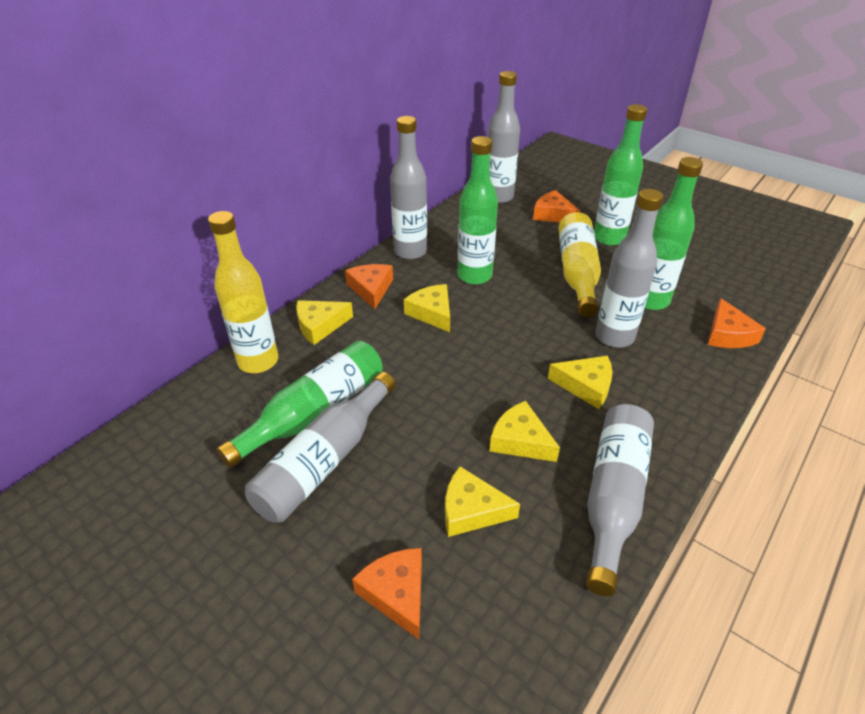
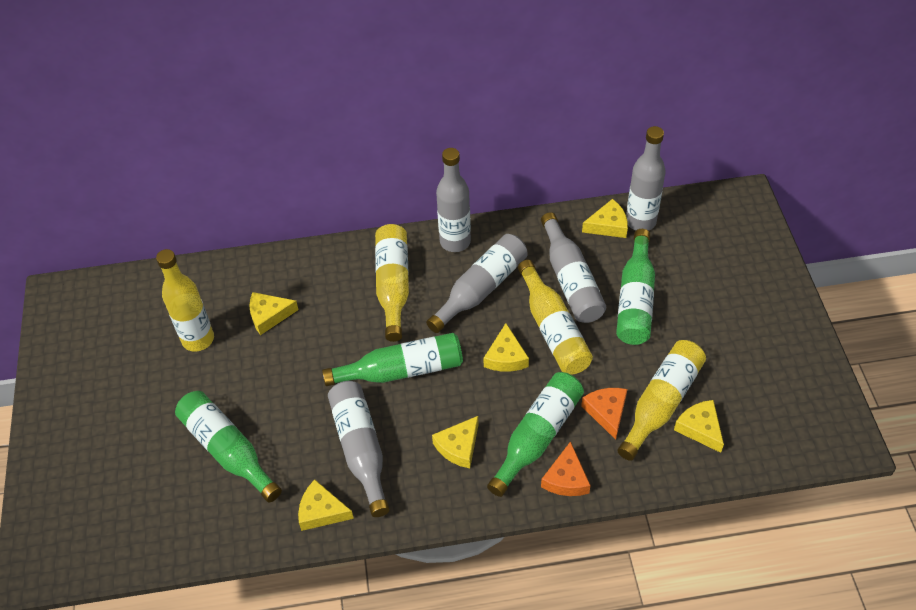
orange cheese: [345,264,393,309] [352,548,422,639] [533,190,580,222] [708,298,766,348] = 4 -> [541,441,591,496] [581,388,627,440] = 2
yellow bottle: [208,211,278,373] [558,212,601,317] = 2 -> [156,249,214,351] [375,224,409,342] [518,260,593,374] [618,340,706,461] = 4
yellow cheese: [296,300,353,345] [404,284,450,332] [445,466,520,537] [490,401,560,462] [548,356,613,409] = 5 -> [249,292,299,335] [298,480,354,531] [432,416,479,468] [484,323,529,372] [582,199,628,238] [674,400,724,453] = 6

